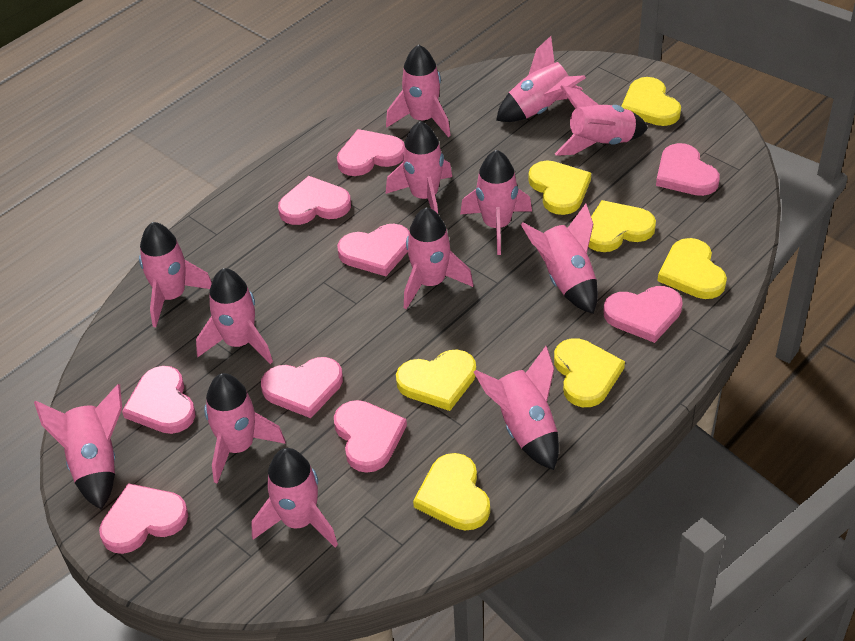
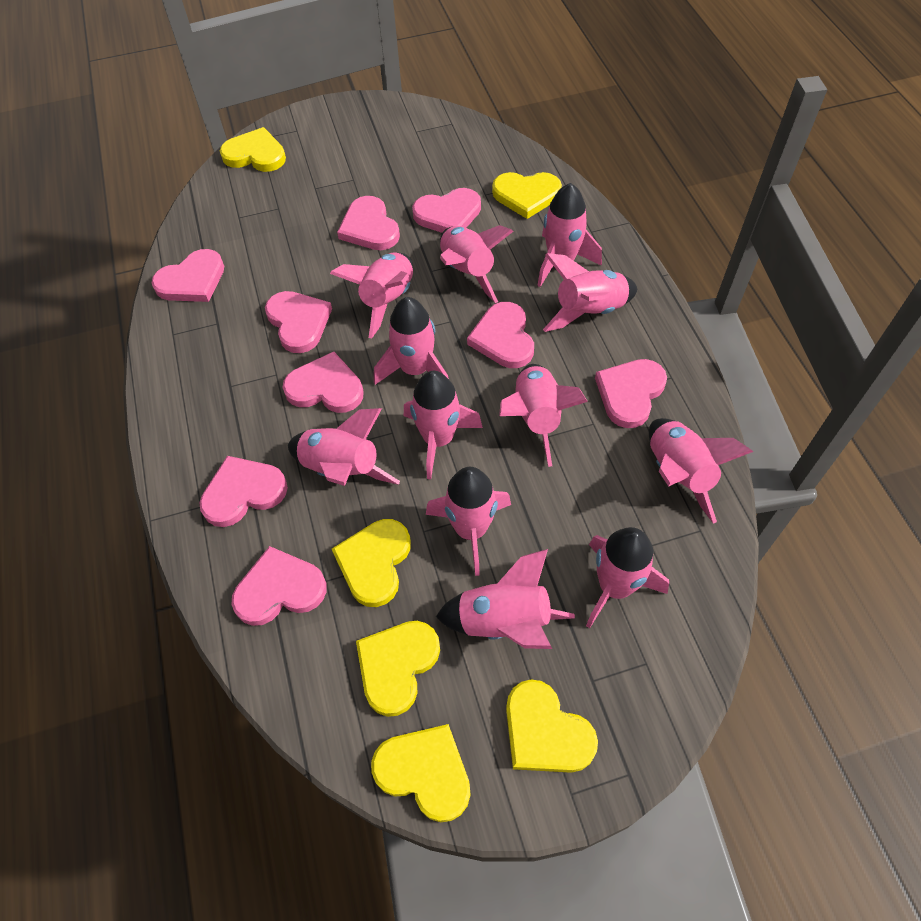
pink rocket: [34,384,122,510] [139,222,212,327] [196,268,273,364] [204,373,286,483] [252,448,338,547] [386,44,451,137] [386,121,452,214] [404,207,473,309] [460,150,532,255] [474,346,559,470] [496,36,586,122] [521,204,598,314] [555,85,648,156] = 13 -> [288,408,400,486] [330,253,413,338] [374,297,449,385] [404,371,483,480] [426,467,511,576] [436,549,575,649] [440,225,514,303] [499,364,588,467] [537,183,602,287] [543,253,637,332] [586,527,669,628] [649,418,753,524] = 12
yellow heart: [396,349,476,411] [413,453,490,531] [528,160,591,215] [554,338,625,407] [588,200,656,252] [621,77,681,126] [658,238,727,299] = 7 -> [220,127,286,172] [332,519,411,607] [356,621,440,717] [371,724,471,822] [492,172,562,219] [506,679,598,773] = 6

